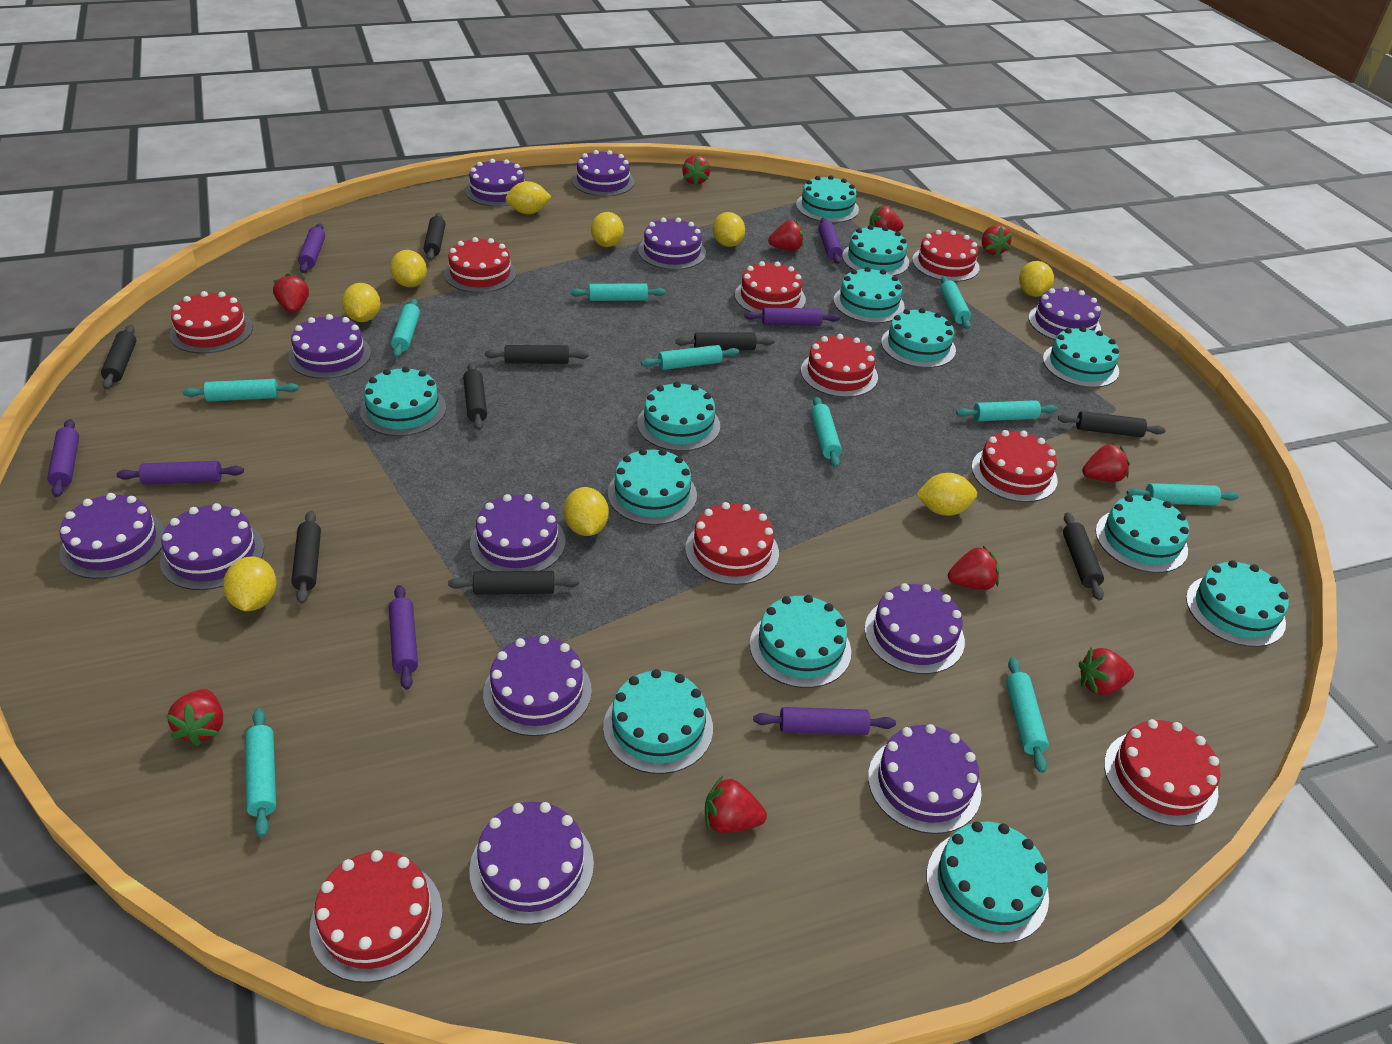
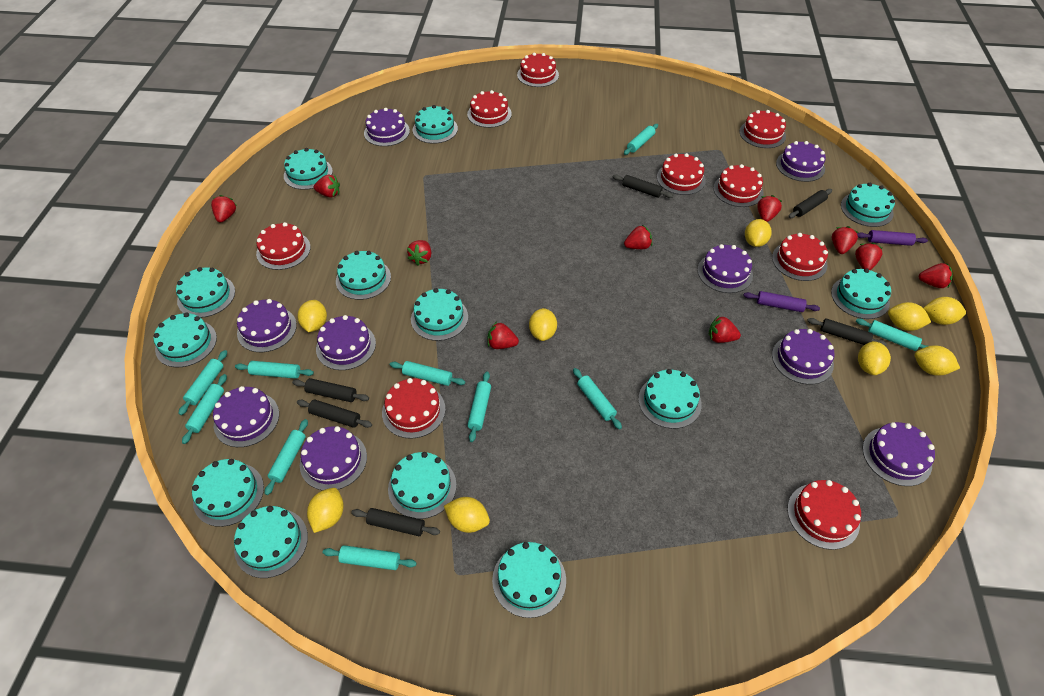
black rolling pin: [101,325,137,390] [291,511,321,604] [424,213,445,260] [448,571,579,595] [463,363,487,430] [485,345,589,364] [675,332,775,350] [1058,411,1166,437] [1063,512,1104,601] = 9 -> [292,378,369,402] [297,400,372,428] [351,508,440,536] [613,175,673,198] [788,189,832,218] [807,318,887,346] = 6
purple cake: [59,493,165,579] [160,503,264,590] [288,314,371,379] [465,159,525,207] [469,802,594,925] [470,494,566,571] [483,635,592,736] [572,150,634,196] [638,218,706,270] [864,583,965,674] [868,724,982,834] [1029,287,1101,340] = 12 -> [213,386,279,447] [237,299,297,352] [300,426,367,491] [316,315,376,370] [364,108,410,146] [698,244,753,293] [772,329,835,384] [776,141,826,182] [862,422,935,486] = 9
purple rolling pin: [47,419,79,497] [117,461,244,485] [298,223,325,273] [389,585,418,690] [744,307,840,326] [753,707,896,735] [818,218,843,264] = 7 -> [743,291,820,312] [857,230,928,246] = 2

